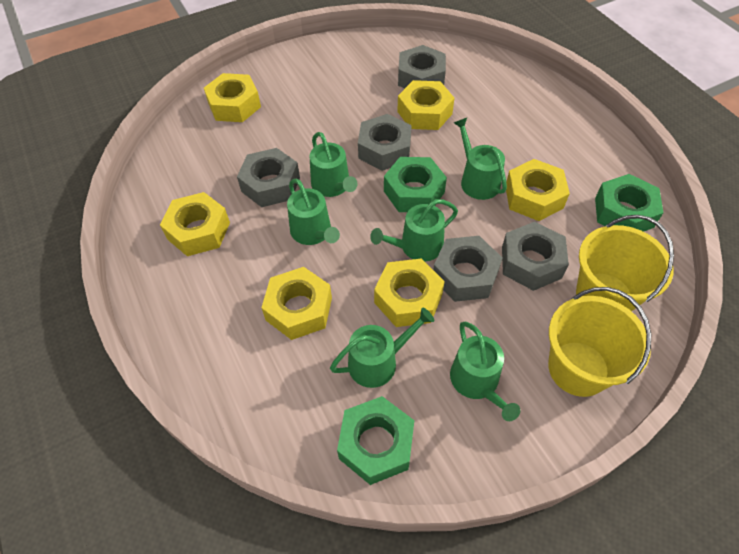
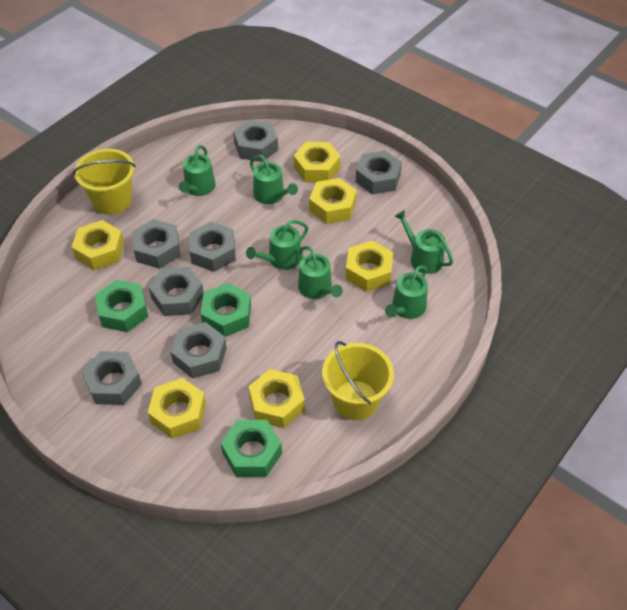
grey nut: [237,148,300,207] [358,114,412,171] [398,45,446,88] [433,236,503,302] [502,222,569,291] = 5 -> [81,351,142,405] [132,219,181,269] [149,267,204,316] [171,322,227,379] [189,222,236,272] [233,120,278,162] [356,150,402,195] = 7

